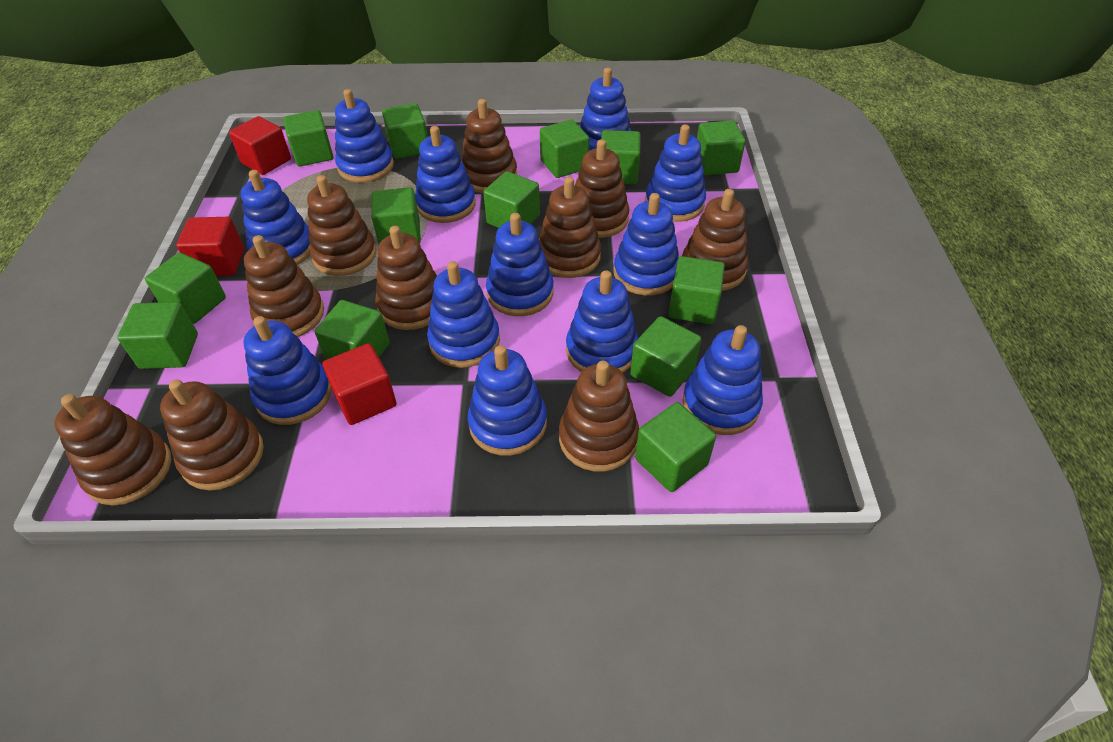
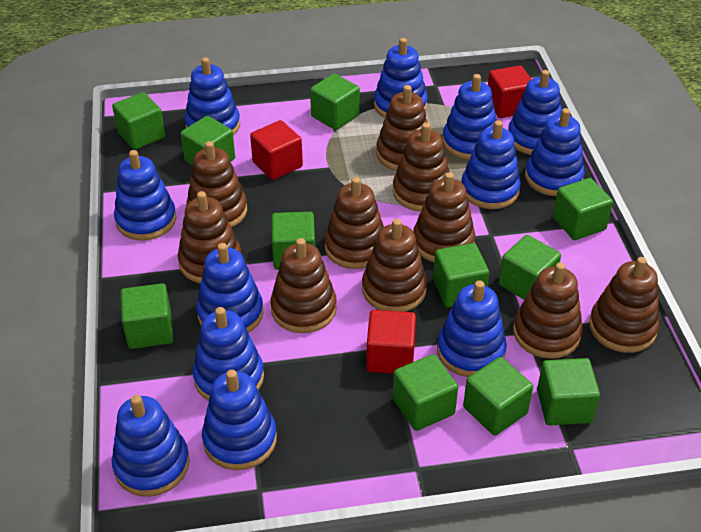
green cube: [117,302,198,369] [145,252,226,324] [283,110,333,166] [315,300,390,360] [371,187,421,244] [382,103,428,159] [483,171,540,228] [540,119,589,178] [601,130,641,184] [630,316,702,397] [635,402,716,492] [669,256,725,324] [697,120,745,175] = 13 -> [112,92,165,150] [120,283,173,349] [180,116,235,166] [272,212,315,270] [310,74,360,130] [393,354,458,431] [433,243,489,307] [463,357,533,436] [499,235,561,300] [537,358,600,426] [553,178,613,240] = 11

